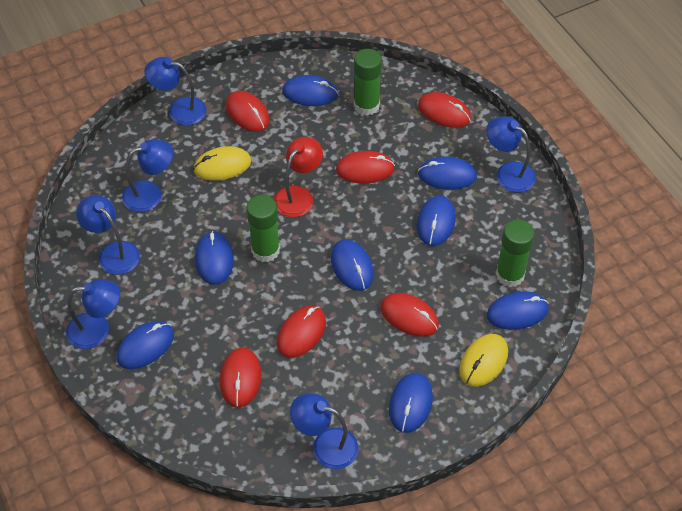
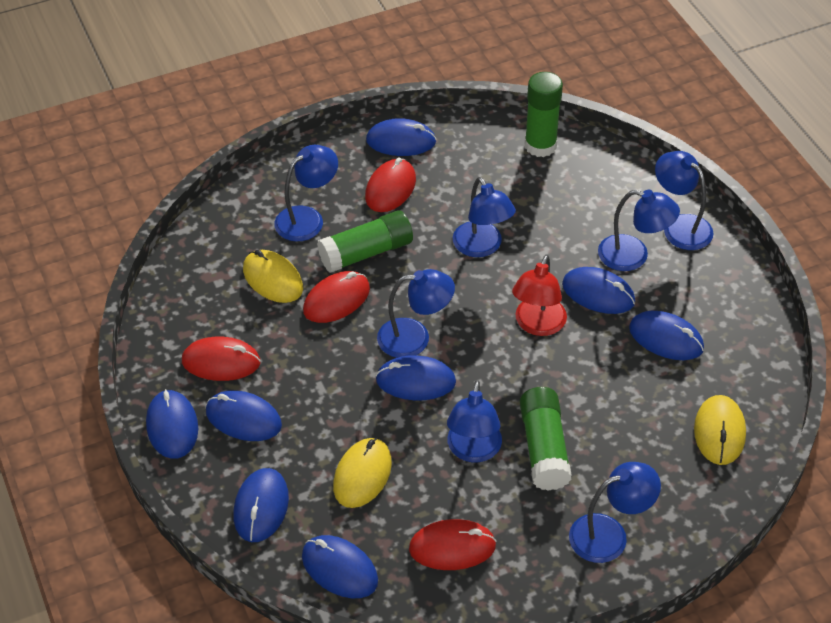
blue lamp: [66,279,120,349] [76,195,140,275] [122,139,173,212] [144,57,207,125] [290,393,359,469] [487,116,536,192] = 6 -> [274,145,338,241] [377,269,455,358] [447,380,502,462] [453,177,516,257] [569,462,661,563] [598,190,680,271] [655,151,714,250] = 7
red mouse: [220,347,261,408] [226,91,269,132] [277,306,326,358] [336,151,395,184] [380,293,439,337] [418,92,471,128] = 6 -> [182,337,261,381] [303,271,370,323] [365,158,416,212] [409,519,496,570] = 4
yellow mouse: [193,146,251,181] [459,334,508,387] = 2 -> [243,250,303,303] [333,438,392,508] [694,395,746,465] = 3

